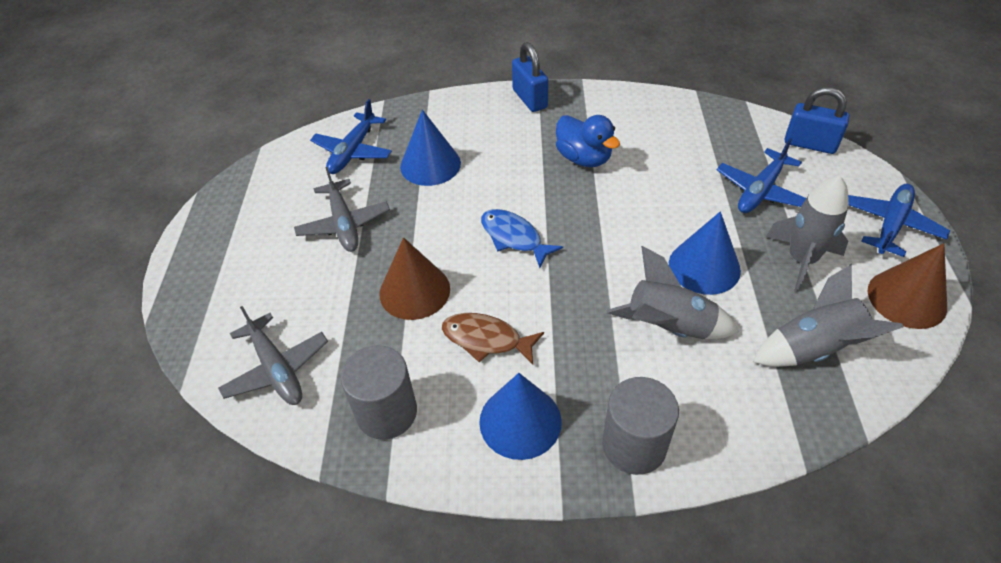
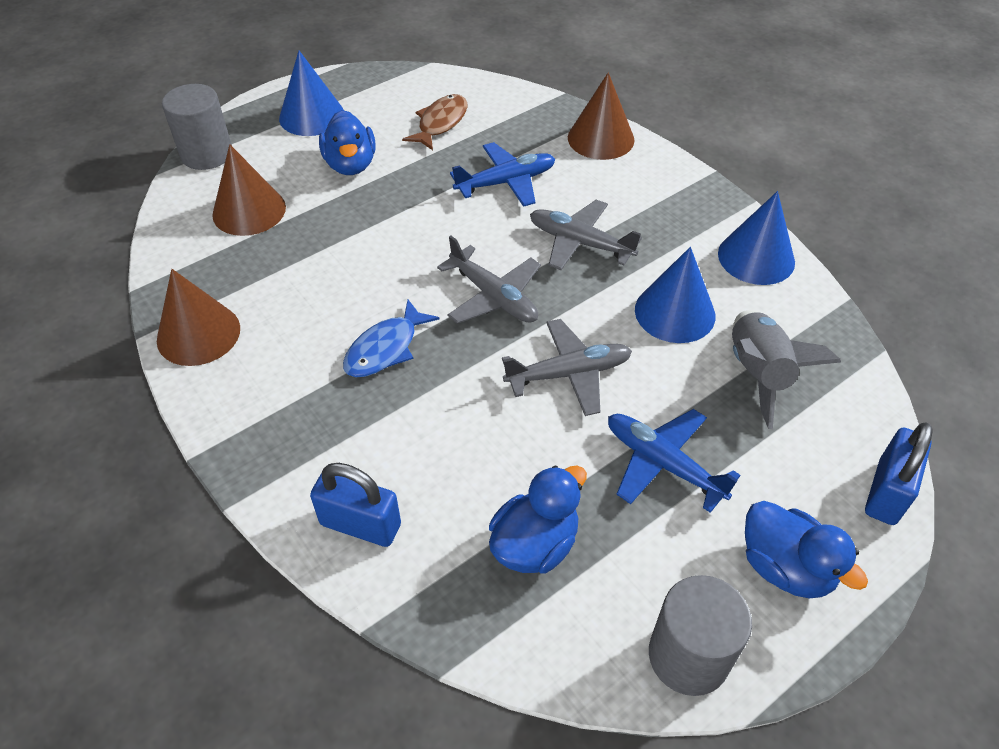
blue duck: [556,115,620,167] = 1 -> [319,110,376,175] [489,465,587,574] [745,501,868,599] = 3
blue plane: [310,99,392,174] [717,138,806,213] [848,184,950,257] = 3 -> [450,142,555,207] [608,409,740,513] = 2
brown cone: [379,237,450,320] [868,243,947,329] = 2 -> [157,269,240,366] [212,144,286,236] [568,72,634,160] = 3
grey plane: [218,306,328,405] [294,167,390,252] = 2 -> [437,236,541,324] [502,319,632,416] [530,200,642,270] = 3
grey rocket: [606,246,739,339] [753,264,903,367] [766,175,849,292] = 3 -> [732,310,841,429] = 1

